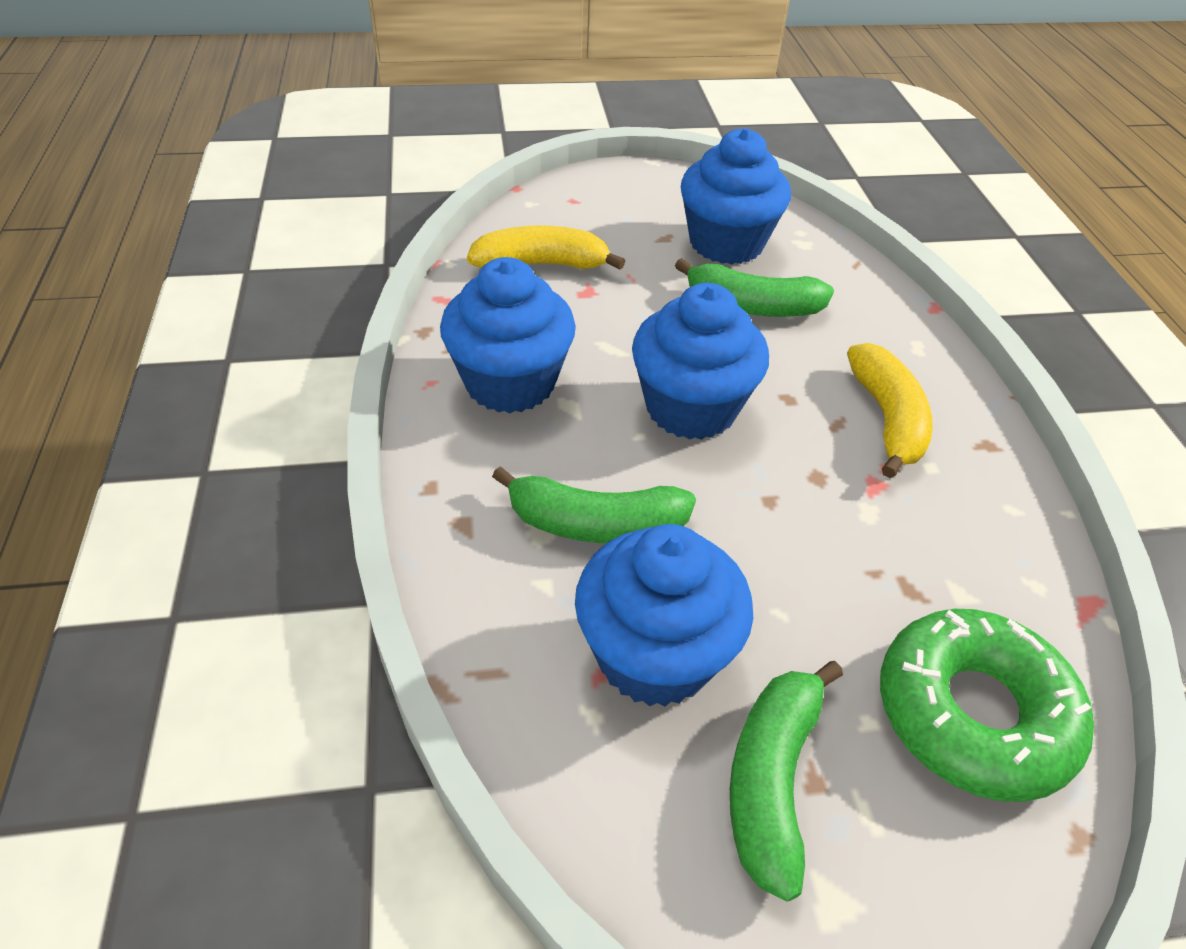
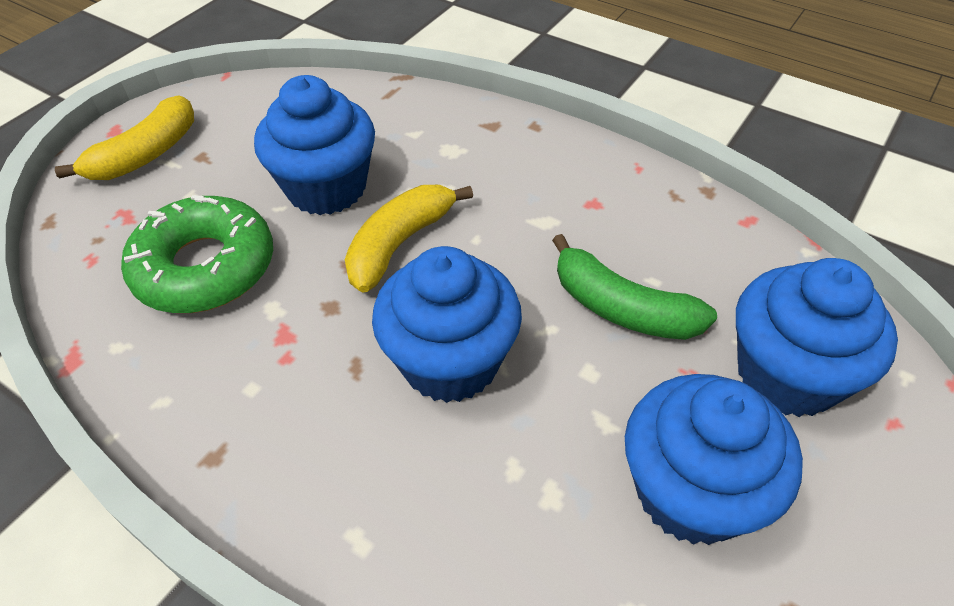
green banana: [492,466,696,543] [675,258,834,317] [730,661,843,902] = 3 -> [552,234,717,340] = 1

